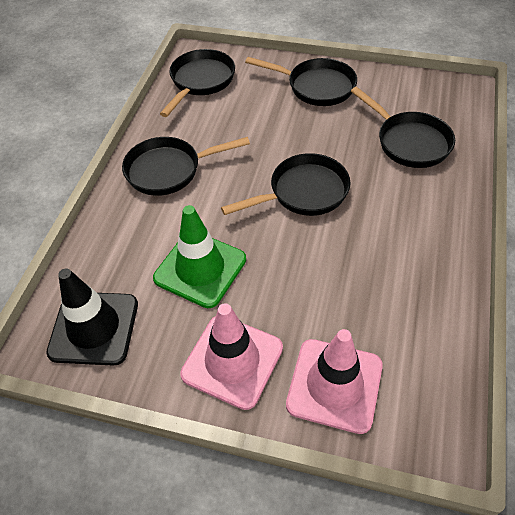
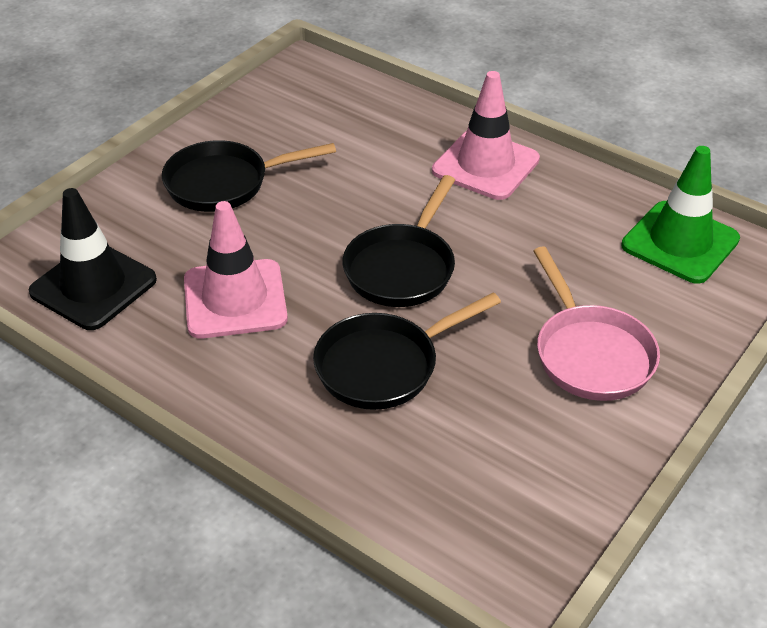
black pan: [122,137,250,196] [160,49,235,117] [221,153,351,216] [245,57,357,106] [351,87,455,168] = 5 -> [162,140,336,212] [313,293,501,410] [343,175,455,307] = 3
pink pan: none = 0 -> [533,246,660,401] = 1

